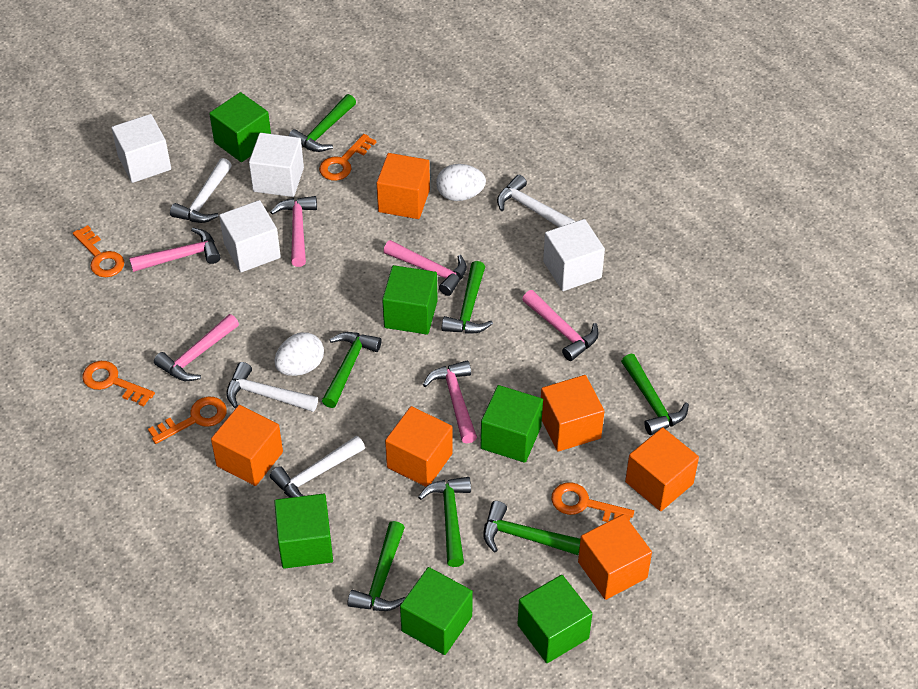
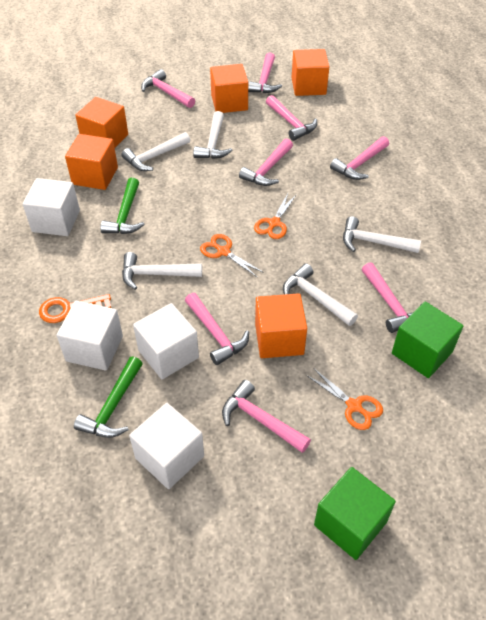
green cube: [209,92,271,162] [274,494,333,569] [382,265,438,334] [400,567,473,655] [481,385,543,463] [517,575,592,663] = 6 -> [314,467,396,560] [392,301,463,378] = 2
green hammer: [289,94,356,152] [322,332,382,408] [347,521,405,611] [418,477,471,567] [442,261,493,334] [483,501,581,555] [621,354,689,435] = 7 -> [74,356,143,438] [100,178,145,234] = 2
orange cube: [211,405,283,486] [377,153,430,219] [385,406,453,487] [541,375,604,452] [578,514,652,600] [625,427,699,511] = 6 -> [65,134,118,190] [75,97,128,148] [210,64,248,113] [255,293,307,358] [292,49,329,96] = 5
orange key: [73,225,124,277] [82,361,155,407] [148,397,227,444] [319,134,376,181] [551,482,634,522] = 5 -> [39,294,111,323] = 1
orange scissors: none = 0 -> [200,234,264,278] [254,194,296,239] [306,369,383,430] = 3
pink hammer: [129,228,221,272] [154,314,239,381] [270,196,317,267] [383,240,467,296] [423,360,477,443] [522,290,599,361] = 6 -> [141,69,195,108] [185,293,249,365] [222,380,311,453] [239,138,293,186] [248,53,282,93] [266,95,317,141] [330,136,389,180] [362,262,412,333] = 8
white egg: [274,332,324,376] [436,164,486,201] = 2 -> none = 0
white hammer: [170,158,232,223] [226,362,318,412] [270,436,365,498] [497,175,575,227] = 4 -> [121,132,190,171] [122,252,202,290] [193,111,233,159] [283,264,358,326] [343,216,421,253] = 5

